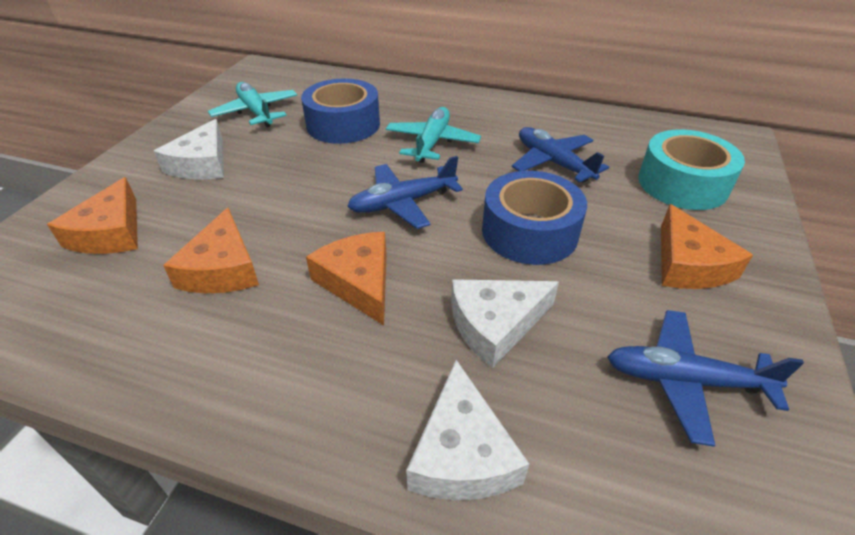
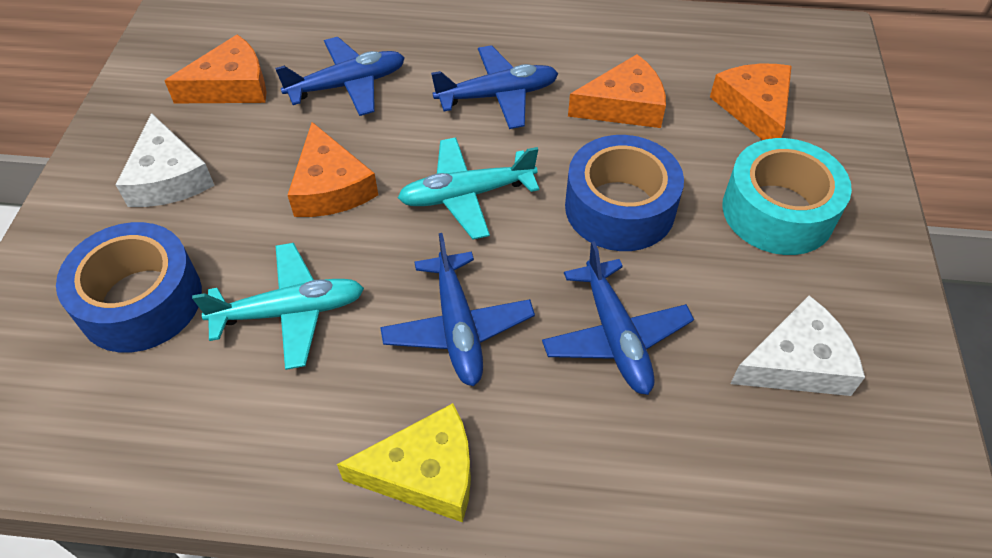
blue plane: [347,156,463,229] [512,127,609,183] [607,310,804,447] = 3 -> [275,37,405,116] [380,233,535,386] [431,45,558,129] [542,241,694,395] = 4
white cheese: [154,119,224,179] [406,360,529,500] [451,279,559,368] = 3 -> [116,113,215,207] [730,296,865,396] = 2
yellow cheese: none = 0 -> [337,403,471,523] = 1

